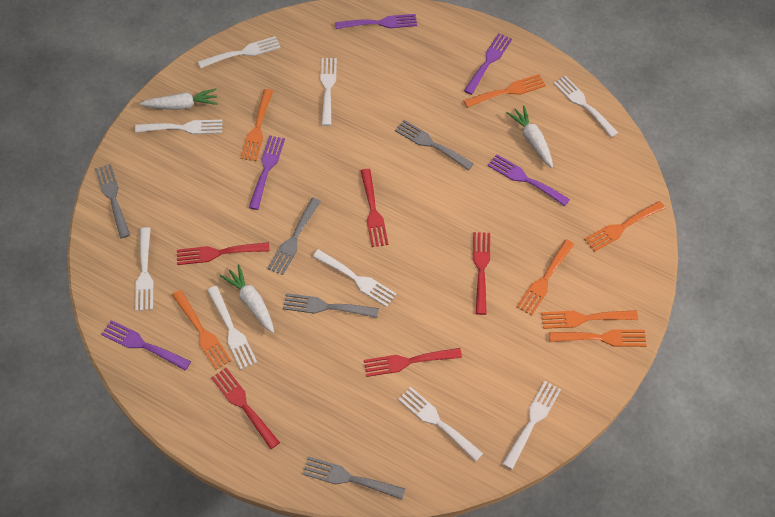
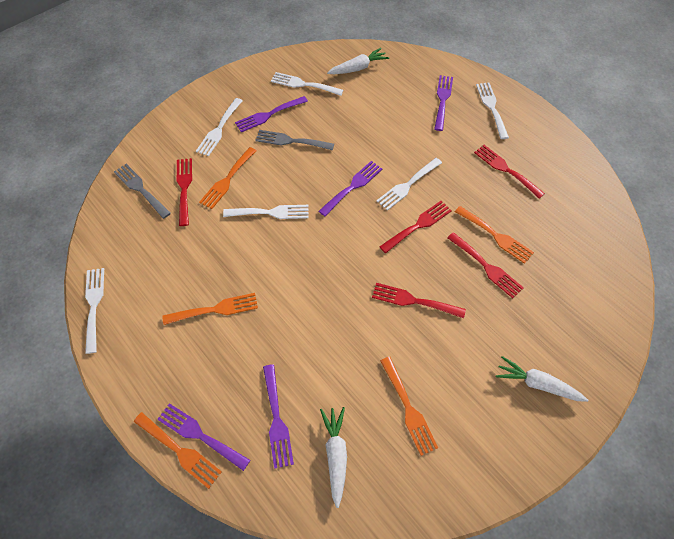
grey fork: [95,164,130,238] [268,198,321,275] [283,293,379,318] [303,457,405,500] [395,120,474,170] = 5 -> [114,164,171,219] [255,130,334,150] = 2
orange fork: [172,290,231,370] [240,89,273,161] [463,74,546,108] [517,239,575,316] [541,310,638,329] [549,329,647,347] [584,201,665,252] = 7 -> [134,412,222,489] [162,293,258,325] [199,147,256,209] [380,357,438,456] [455,206,534,264] = 5
white fork: [135,120,223,134] [135,227,154,311] [198,36,281,68] [207,286,257,370] [313,249,396,307] [320,58,337,126] [398,387,483,461] [502,381,561,470] [553,75,618,137] = 9 -> [85,268,104,354] [196,98,242,156] [223,205,309,219] [271,72,343,96] [377,158,442,211] [476,83,509,139] = 6

